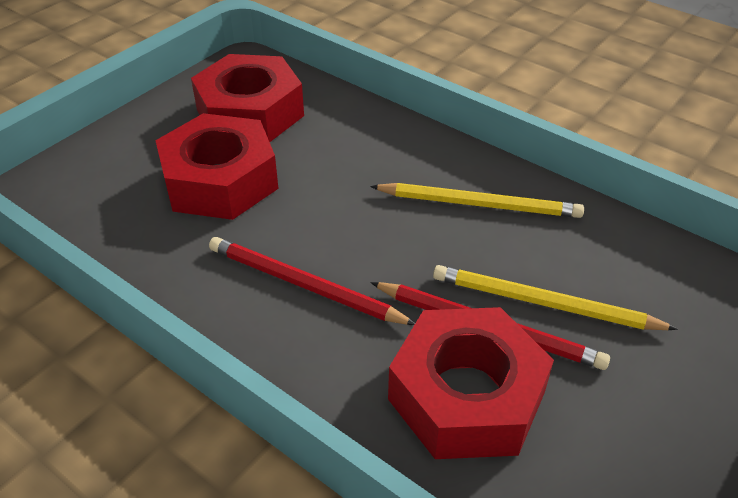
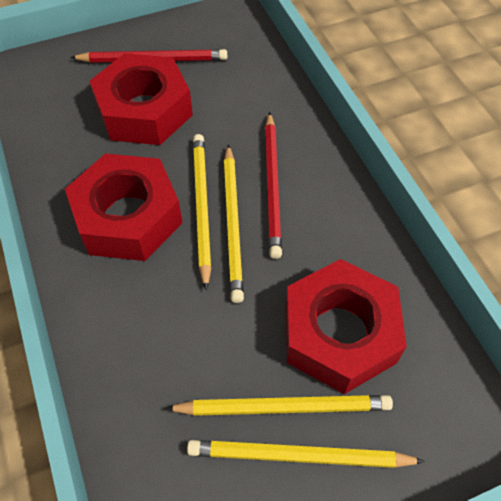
yellow pencil: [370,183,584,218] [433,265,678,330] = 2 -> [165,395,393,416] [187,440,425,468] [193,134,212,291] [224,144,244,303] = 4

